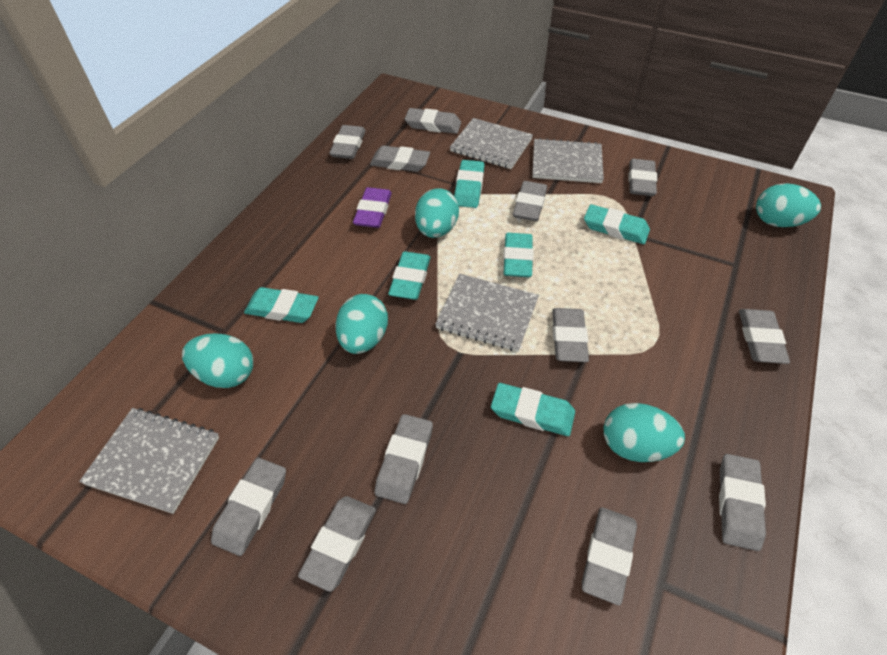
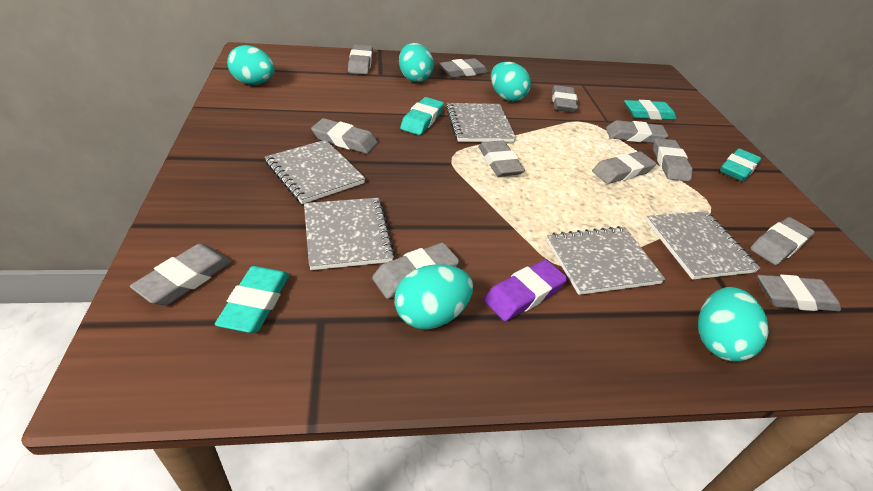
grey notebook: [79,408,219,514] [435,274,539,352] [450,118,533,169] [532,138,604,183] = 4 -> [265,140,365,204] [304,198,395,270] [446,103,516,142] [546,226,665,295] [646,211,760,280] = 5
turquoise eraser: [244,287,318,323] [388,251,430,300] [454,160,485,208] [491,383,575,436] [503,233,533,277] [584,204,650,244] = 6 -> [215,266,289,333] [400,97,444,135] [624,100,677,120] [720,148,761,181] = 4

